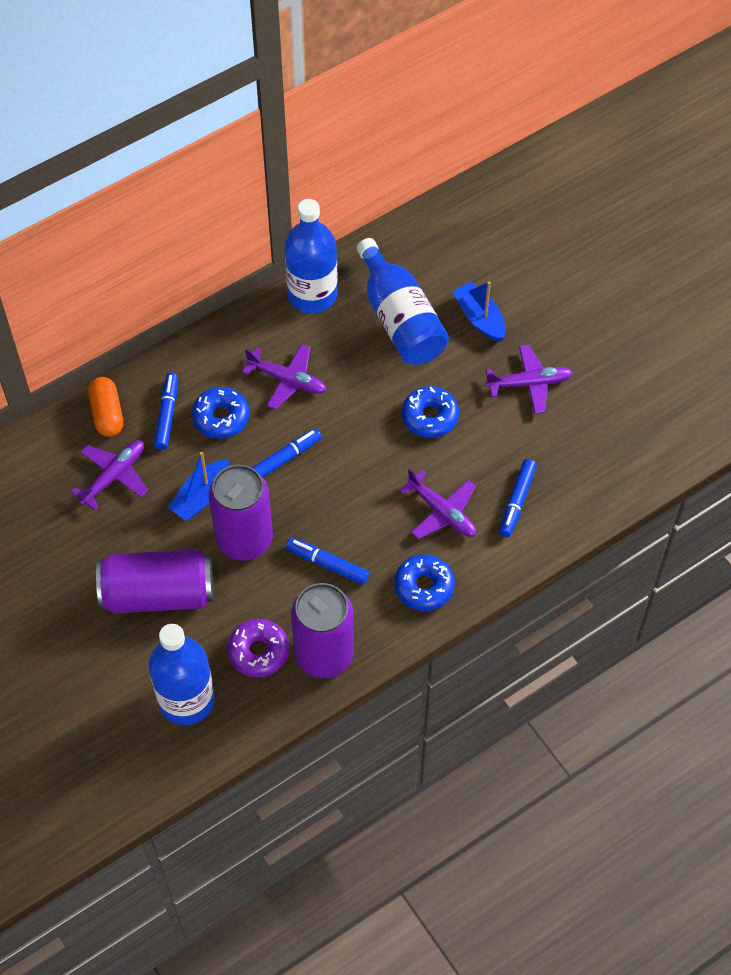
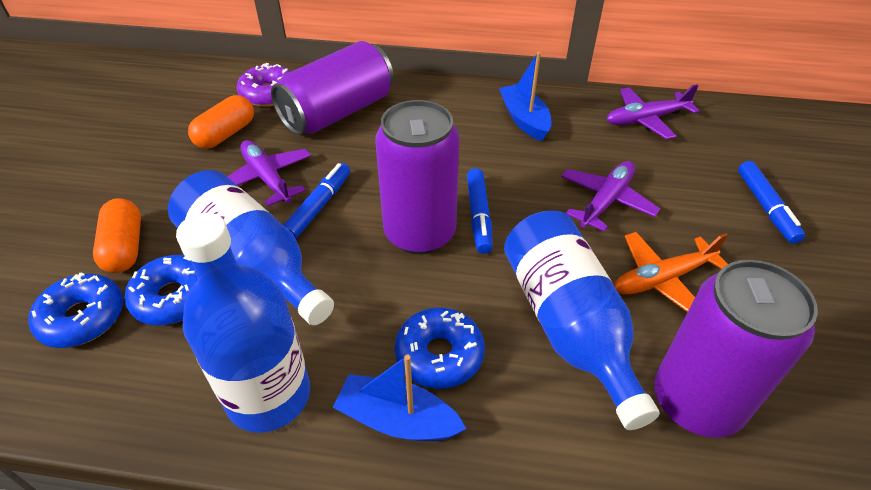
blue marker: [154,373,178,450] [252,428,322,477] [286,538,369,585] [499,459,537,537] = 4 -> [284,163,350,239] [467,168,493,254] [738,161,805,244] = 3
orange capsule: [88,377,123,437] = 1 -> [93,198,141,273] [188,95,254,149] = 2
orange plane: none = 0 -> [614,232,728,312] = 1
purple plane: [71,440,148,510] [242,344,327,410] [399,469,476,539] [485,345,573,414] = 4 -> [227,140,311,206] [561,161,660,232] [607,84,699,140] = 3

